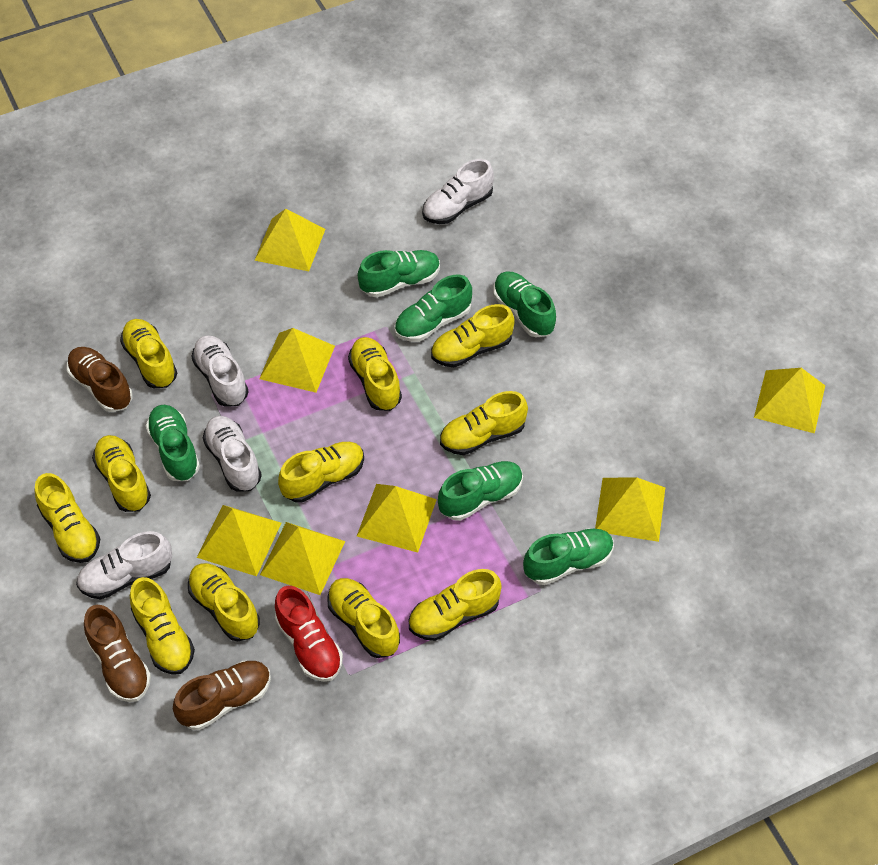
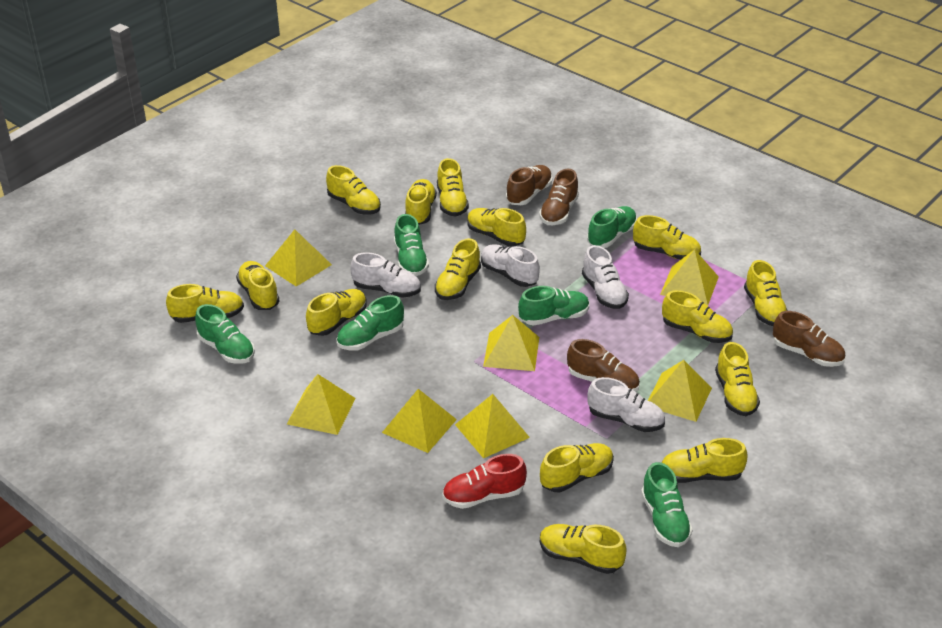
brown shoe: [67,347,133,412] [84,605,151,702] [173,661,271,730] = 3 -> [506,165,552,205] [539,169,579,225] [567,339,640,392] [773,311,845,367] = 4
yellow shoe: [35,473,100,563] [92,435,151,512] [120,319,177,388] [130,577,195,675] [188,563,260,641] [278,442,364,503] [327,578,400,658] [348,337,402,411] [409,569,502,641] [431,304,515,367] [440,391,528,455] = 11 -> [166,284,244,323] [236,261,280,310] [306,289,367,336] [326,165,381,215] [405,179,437,225] [435,238,481,300] [437,158,469,217] [467,208,526,246] [540,443,614,493] [540,524,627,574] [633,215,701,260] [661,438,748,483] [662,290,733,343] [715,342,760,416] [744,260,788,326] = 15

